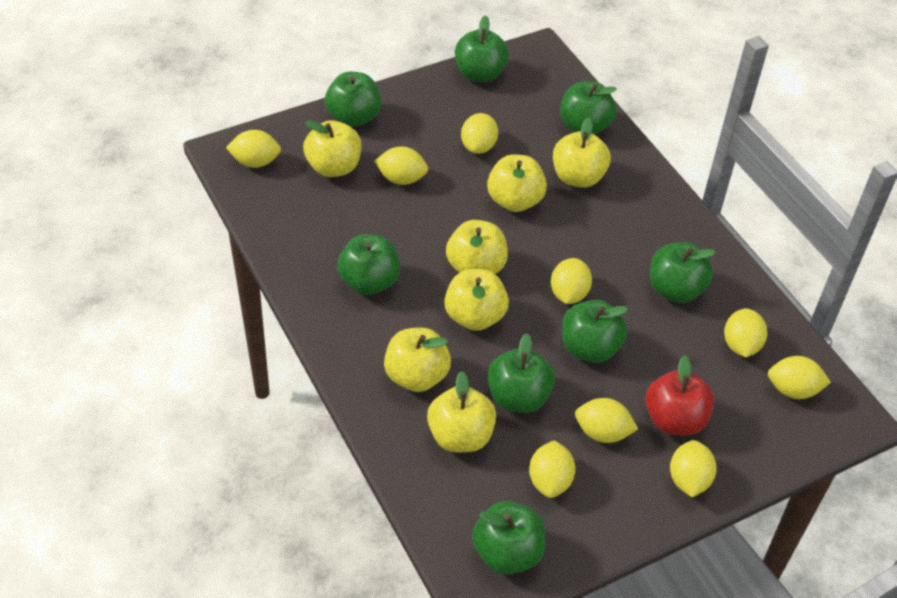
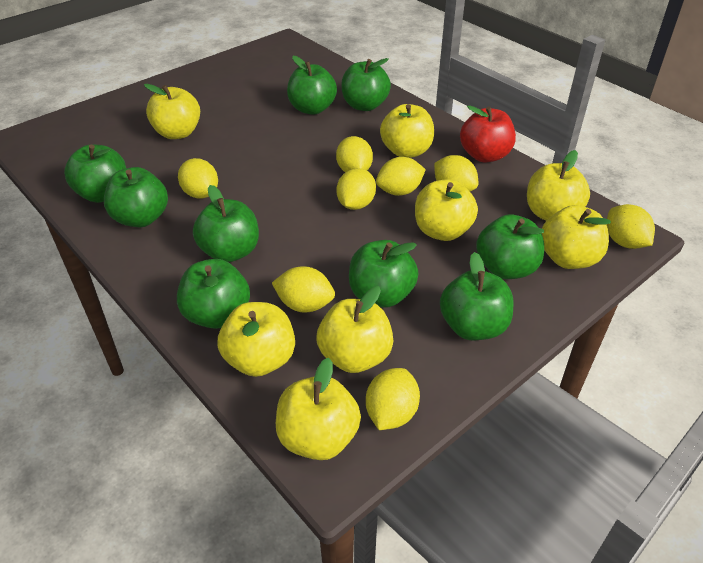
green apple: [325,72,381,127] [337,234,400,295] [455,15,509,82] [472,501,545,574] [488,333,555,413] [560,81,617,134] [562,300,628,363] [650,242,715,303] = 8 -> [64,144,126,203] [104,167,168,227] [177,259,250,329] [193,185,259,262] [287,56,337,115] [341,58,391,111] [349,240,419,308] [440,252,513,340] [476,214,544,279] = 9
yellow apple: [303,120,361,177] [384,327,451,392] [427,371,496,452] [444,269,509,331] [446,220,508,274] [487,155,547,212] [553,117,611,188] = 7 -> [144,84,200,139] [217,302,295,377] [276,358,361,460] [316,286,393,373] [380,104,434,158] [415,179,478,241] [527,150,590,221] [542,205,611,269] = 8
yellow lemon: [226,130,281,168] [374,146,428,185] [461,113,498,154] [529,440,576,498] [551,258,592,304] [575,398,638,443] [670,440,717,497] [724,308,767,357] [768,356,831,399] = 9 -> [178,158,218,199] [272,266,335,312] [336,136,373,172] [337,168,376,210] [366,368,420,430] [376,157,426,196] [434,155,478,192] [607,204,655,249] = 8

